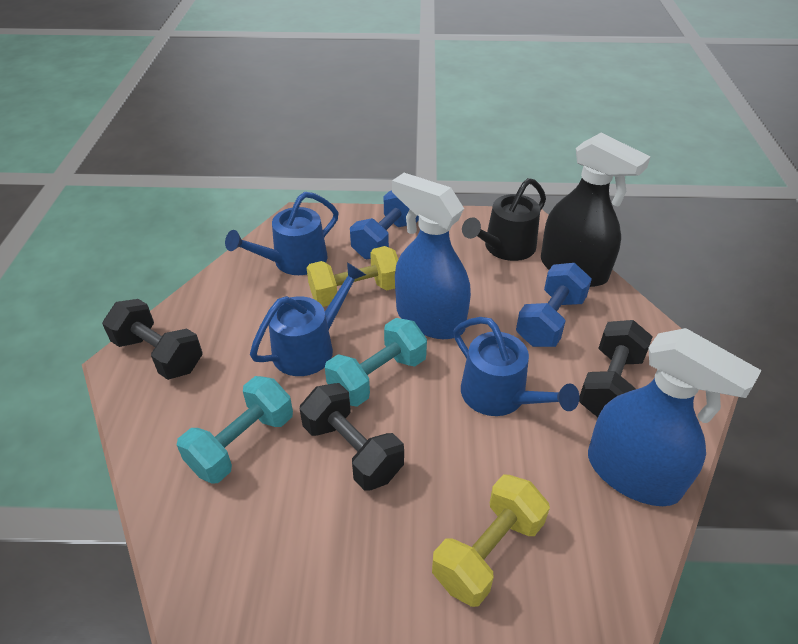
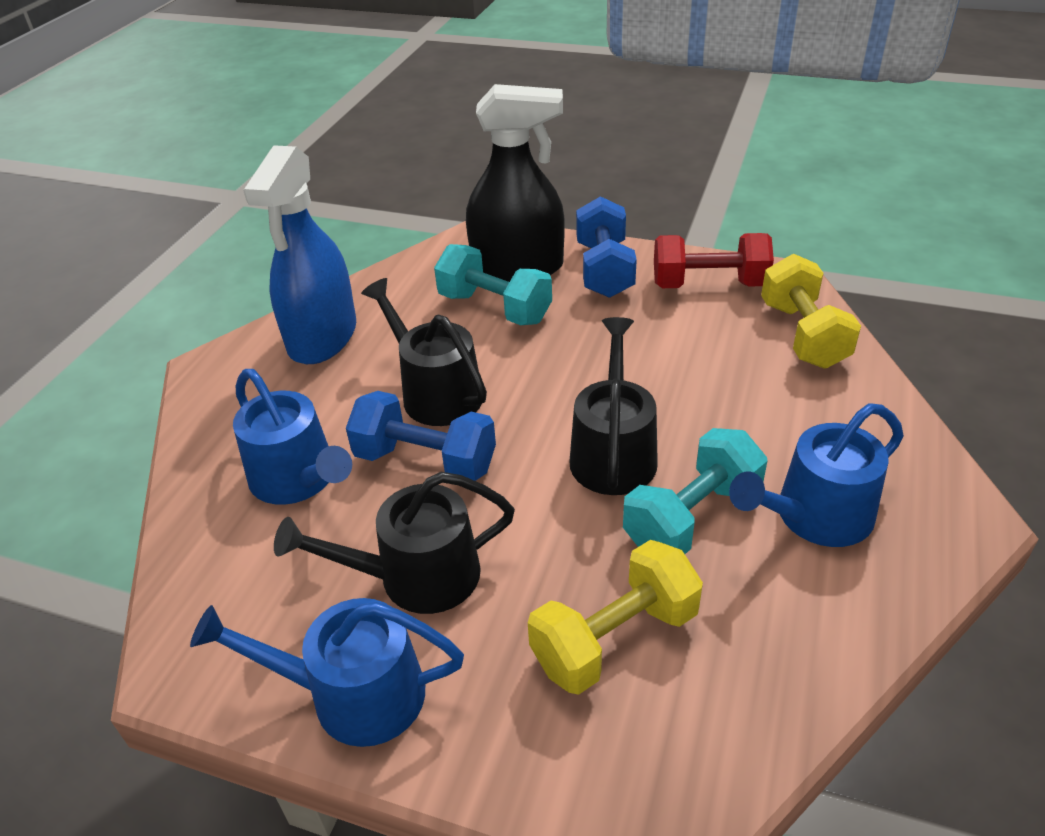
black dumbbell: [102,299,202,380] [300,383,404,491] [579,320,653,417] = 3 -> none = 0
black watering can: [462,178,546,261] = 1 -> [274,472,515,614] [361,278,487,426] [569,317,658,495] = 3
blue spray bottle: [392,173,471,339] [588,328,762,506] = 2 -> [243,145,356,364] = 1
red dumbbell: none = 0 -> [654,233,774,288] = 1

